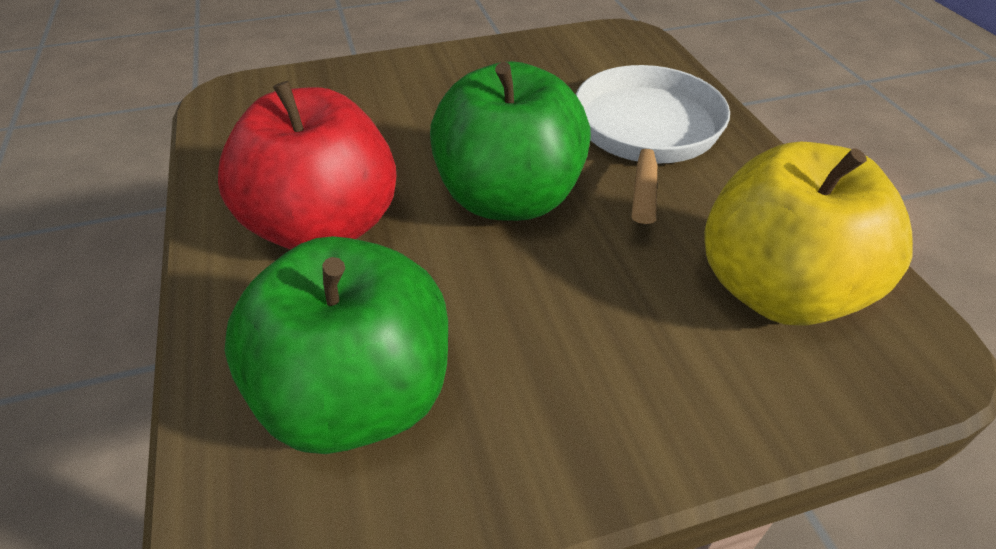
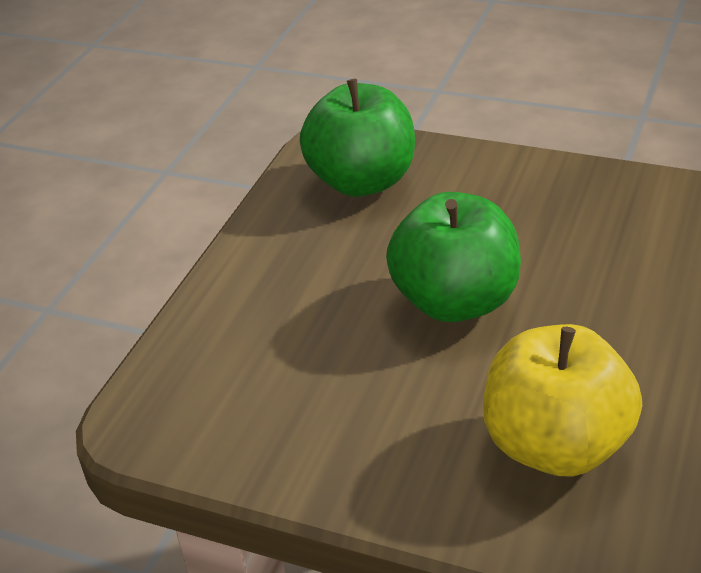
red apple: [218,81,396,250] = 1 -> none = 0
white pan: [576,65,730,224] = 1 -> none = 0

